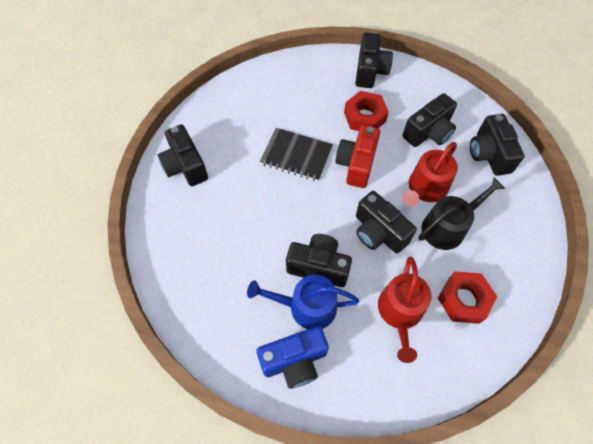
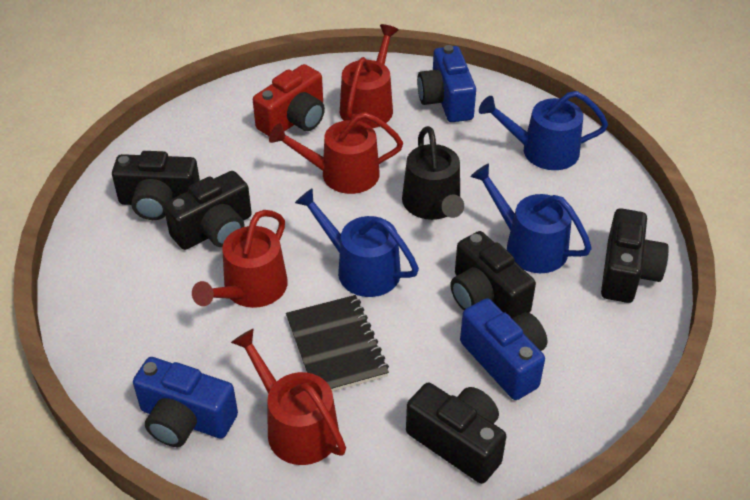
black camera: [158,124,208,186] [286,234,352,287] [355,32,393,88] [356,191,417,253] [402,93,457,147] [470,114,525,176] = 6 -> [112,151,200,220] [164,171,252,250] [406,383,506,484] [450,231,536,318] [601,208,669,303] = 5
blue camera: [257,326,329,389] = 1 -> [133,357,238,447] [417,45,476,122] [460,298,547,400] = 3
blue watering can: [247,275,359,329] = 1 -> [295,188,419,297] [470,163,592,273] [479,91,608,170] = 3
red nut: [344,91,389,131] [438,271,497,324] = 2 -> none = 0
red watering can: [378,257,431,363] [403,142,458,206] = 2 -> [192,210,288,308] [231,329,346,465] [269,112,403,194] [340,24,398,128] = 4

